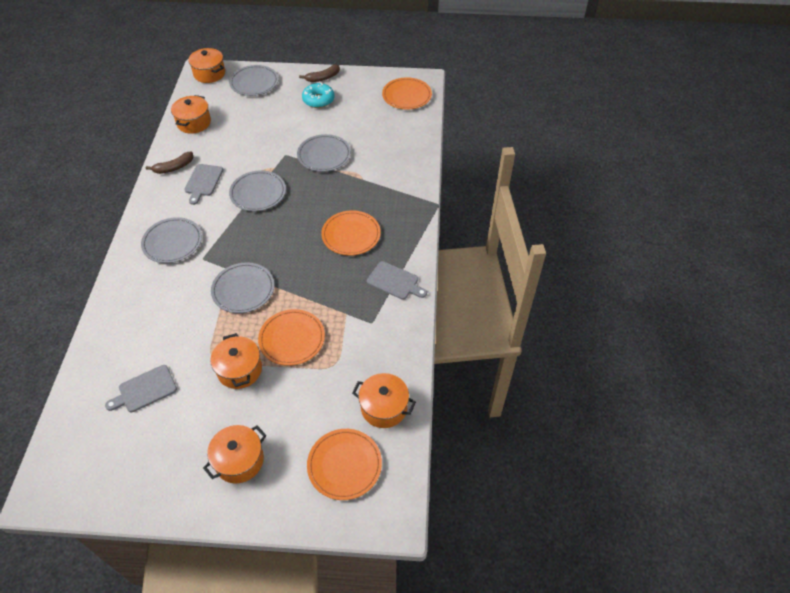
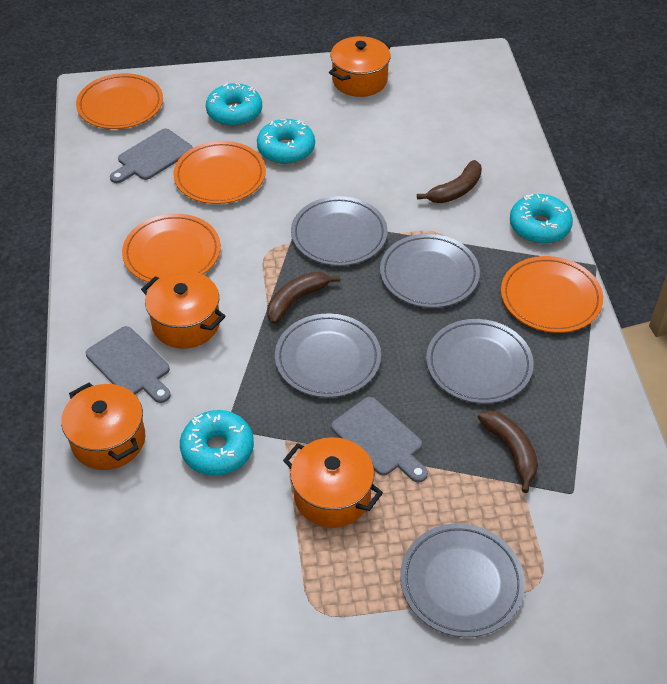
brown banana: [146,152,193,174] [299,65,340,82] = 2 -> [267,272,340,324] [417,160,482,203] [477,410,538,493] = 3
orange pot: [171,95,211,134] [188,48,225,83] [203,425,267,483] [210,333,262,389] [352,373,416,428] = 5 -> [61,383,145,470] [141,271,226,349] [283,437,383,528] [329,36,391,97] = 4
turquoise donut: [302,83,335,108] = 1 -> [180,410,254,476] [206,83,262,126] [257,119,315,164] [510,194,573,244] = 4

